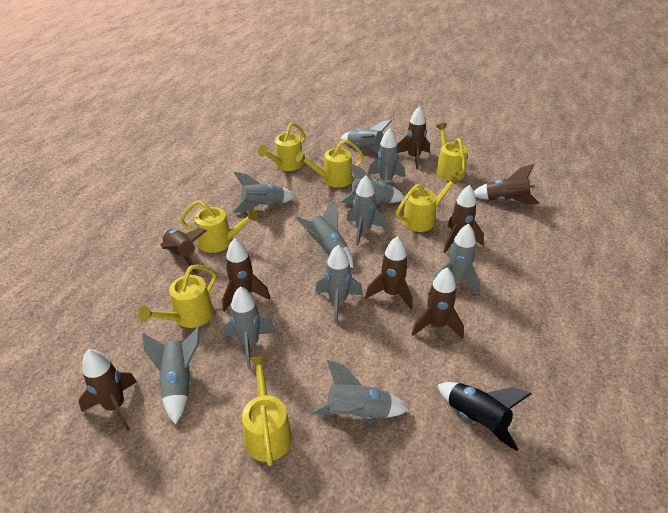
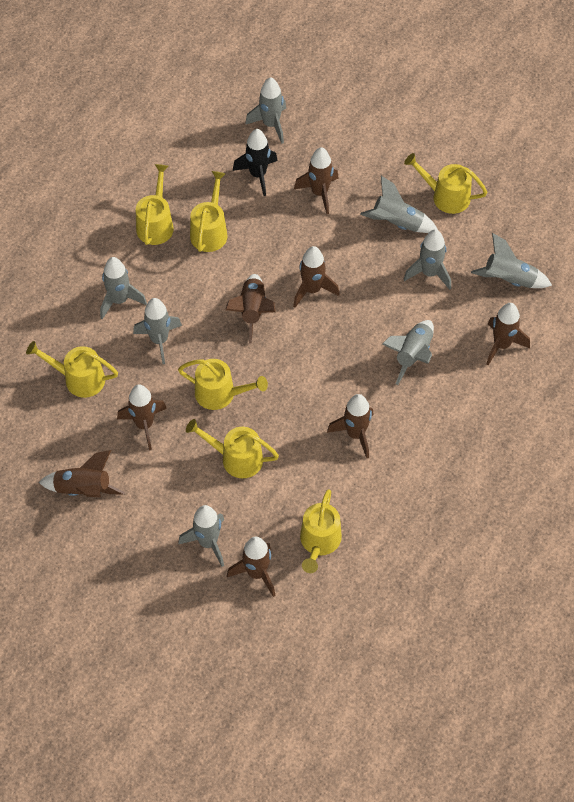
grey rocket: [142,326,200,425] [224,286,276,369] [232,172,296,213] [296,200,353,268] [312,360,409,419] [315,245,363,323] [340,163,404,204] [341,120,392,154] [346,176,387,246] [368,128,405,184] [431,224,480,296] = 11 -> [100,257,147,319] [133,298,182,364] [178,505,224,567] [245,77,286,144] [360,176,438,233] [382,320,434,385] [404,229,451,290] [471,233,552,288] = 8

